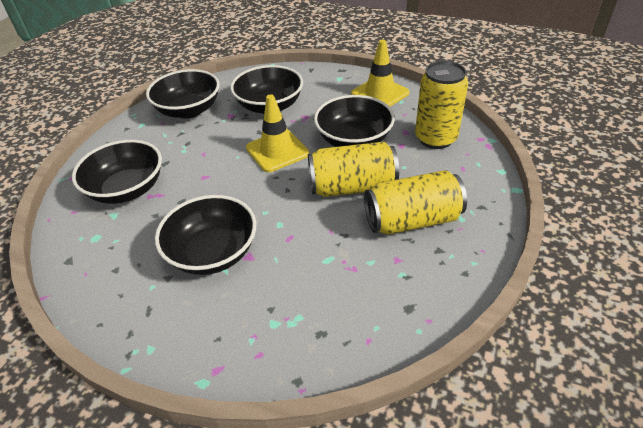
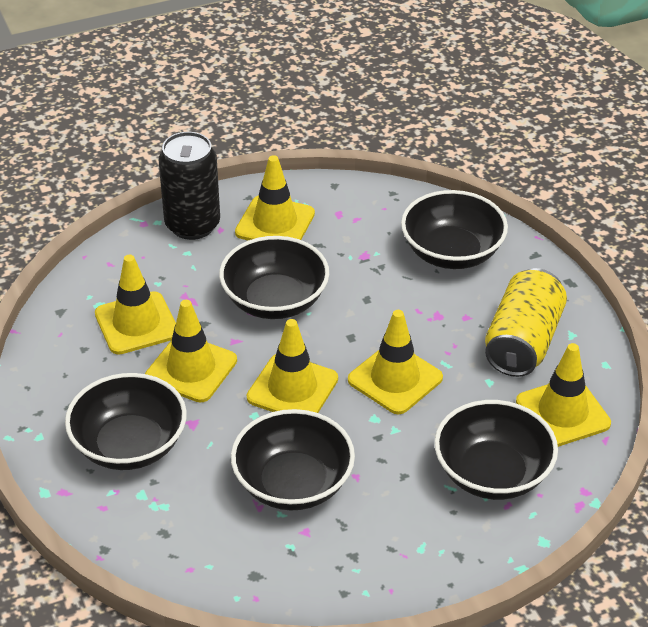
black can: none = 0 -> [159,132,220,240] = 1
yellow can: [308,142,399,197] [364,170,467,235] [415,61,468,149] = 3 -> [485,268,567,377] = 1
yellow traffic cone: [246,94,309,172] [351,40,409,106] = 2 -> [95,255,176,355] [145,300,237,402] [235,155,315,240] [247,319,338,413] [348,310,443,414] [516,343,611,447] = 6

